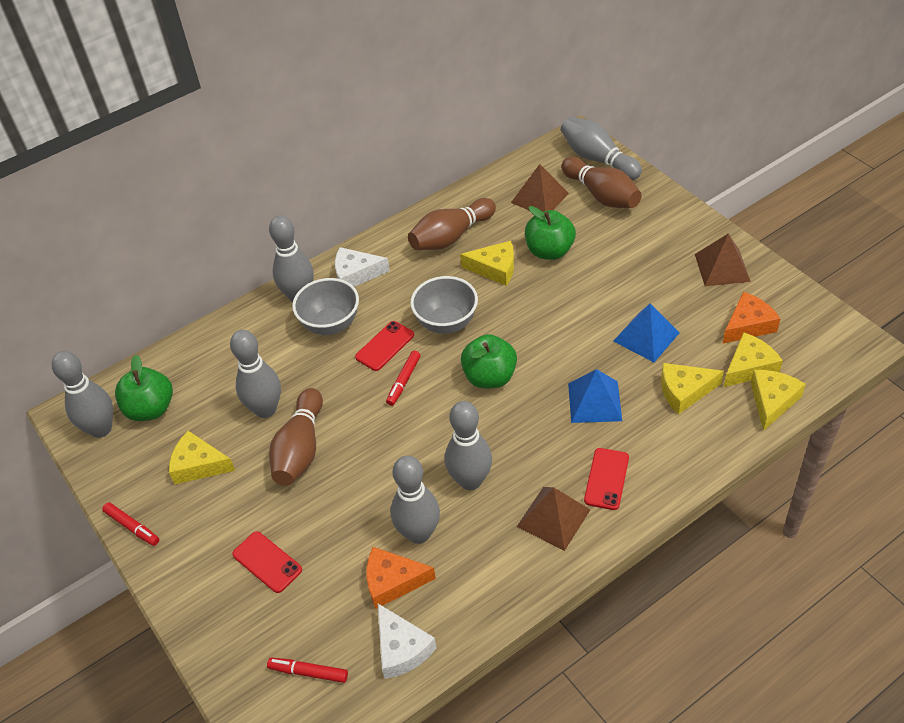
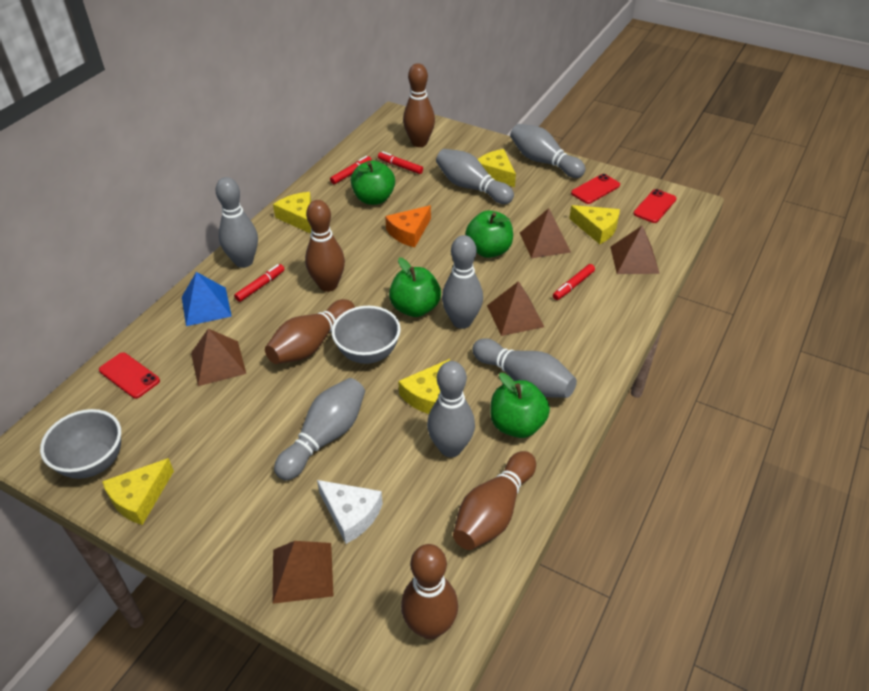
blue pyramid: [568,369,622,423] [613,304,680,362] = 2 -> [182,272,232,326] = 1
brown bowling pin: [269,388,323,486] [408,198,496,250] [561,157,642,208] = 3 -> [265,299,355,364] [305,200,345,292] [401,544,458,639] [403,63,435,147] [453,451,536,550] = 5
brown pyramid: [511,164,569,212] [517,487,590,551] [695,233,751,286] = 3 -> [191,329,246,386] [273,541,333,604] [487,281,544,336] [520,208,571,258] [610,226,660,274] = 5
green apple: [115,355,173,421] [461,334,517,388] [525,206,576,260] = 3 -> [351,160,395,205] [389,258,441,317] [465,210,513,258] [490,373,550,438] = 4
grey bowling pin: [52,351,113,438] [230,330,281,418] [269,215,314,302] [391,456,440,544] [445,401,492,490] [561,116,642,180] = 6 -> [216,177,258,268] [274,378,365,480] [427,361,475,457] [436,149,514,204] [442,235,483,329] [472,338,577,398] [510,124,585,178] = 7
orange cheese: [367,547,436,609] [723,292,780,343] = 2 -> [385,205,431,247] = 1
red marker: [102,502,159,546] [267,658,348,683] [386,351,421,406] = 3 -> [234,264,285,302] [330,156,372,184] [378,151,423,174] [553,264,595,300] = 4
white cheese: [335,247,390,287] [378,604,436,679] = 2 -> [317,480,383,544] = 1

